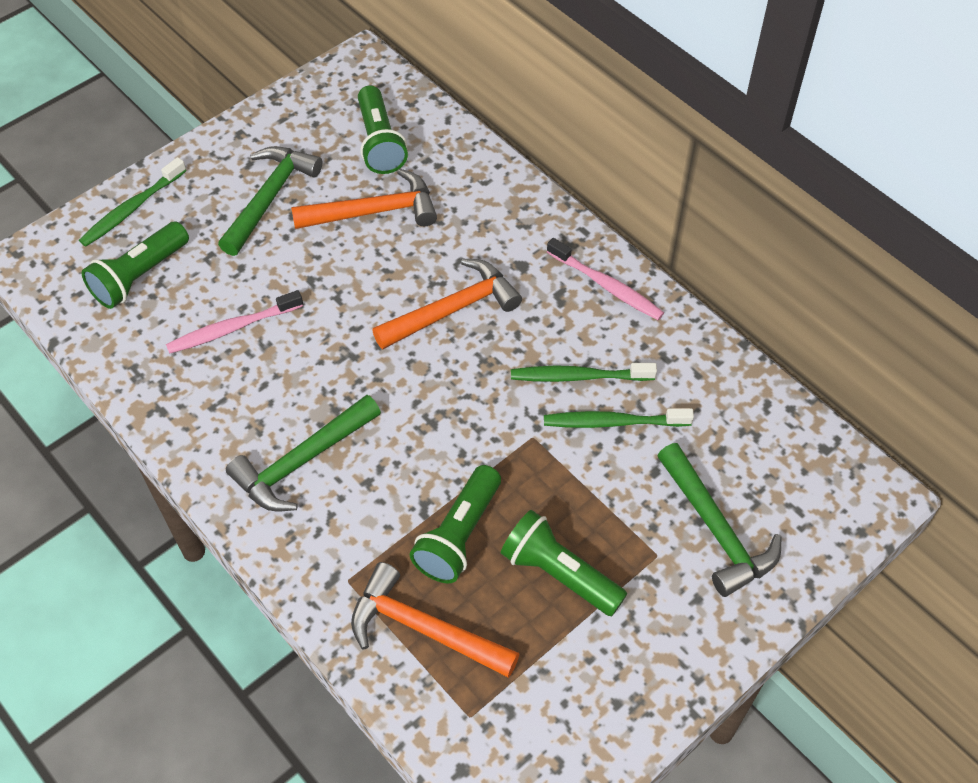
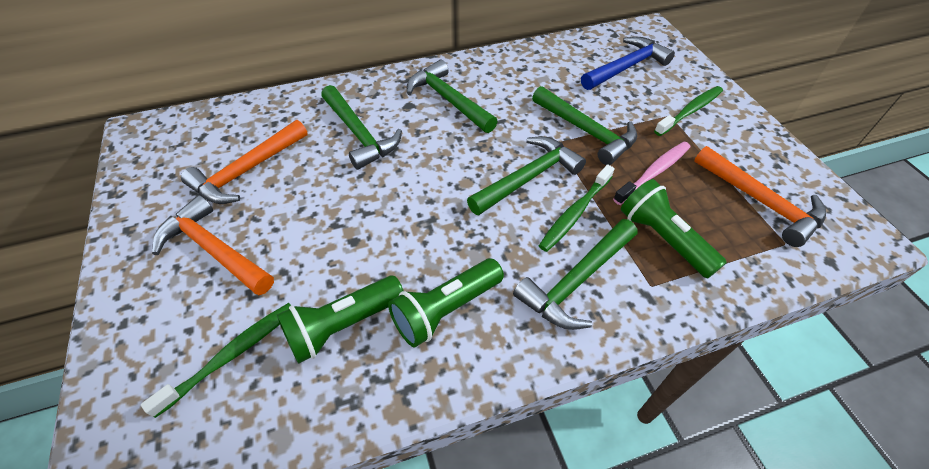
blue hammer: none = 0 -> [581,37,675,90] = 1
green flashlight: [81,222,189,309] [358,85,408,174] [410,465,501,583] [501,510,627,616] = 4 -> [277,276,403,364] [388,259,504,347] [621,179,727,279] = 3
green hammer: [218,146,322,256] [226,395,381,512] [657,443,781,597] = 3 -> [321,85,402,170] [407,60,498,133] [467,136,586,215] [513,219,637,330] [532,86,637,165] = 5
pink toothbrush: [166,290,303,354] [547,238,664,320] = 2 -> [613,142,690,205] = 1

